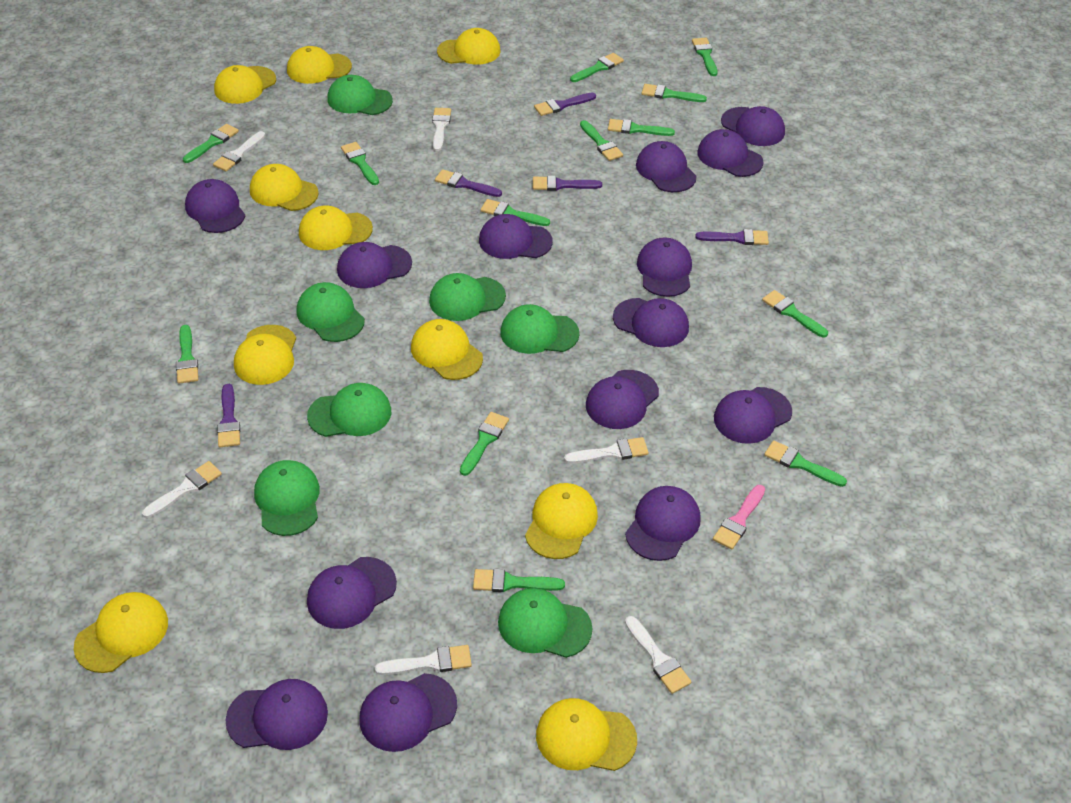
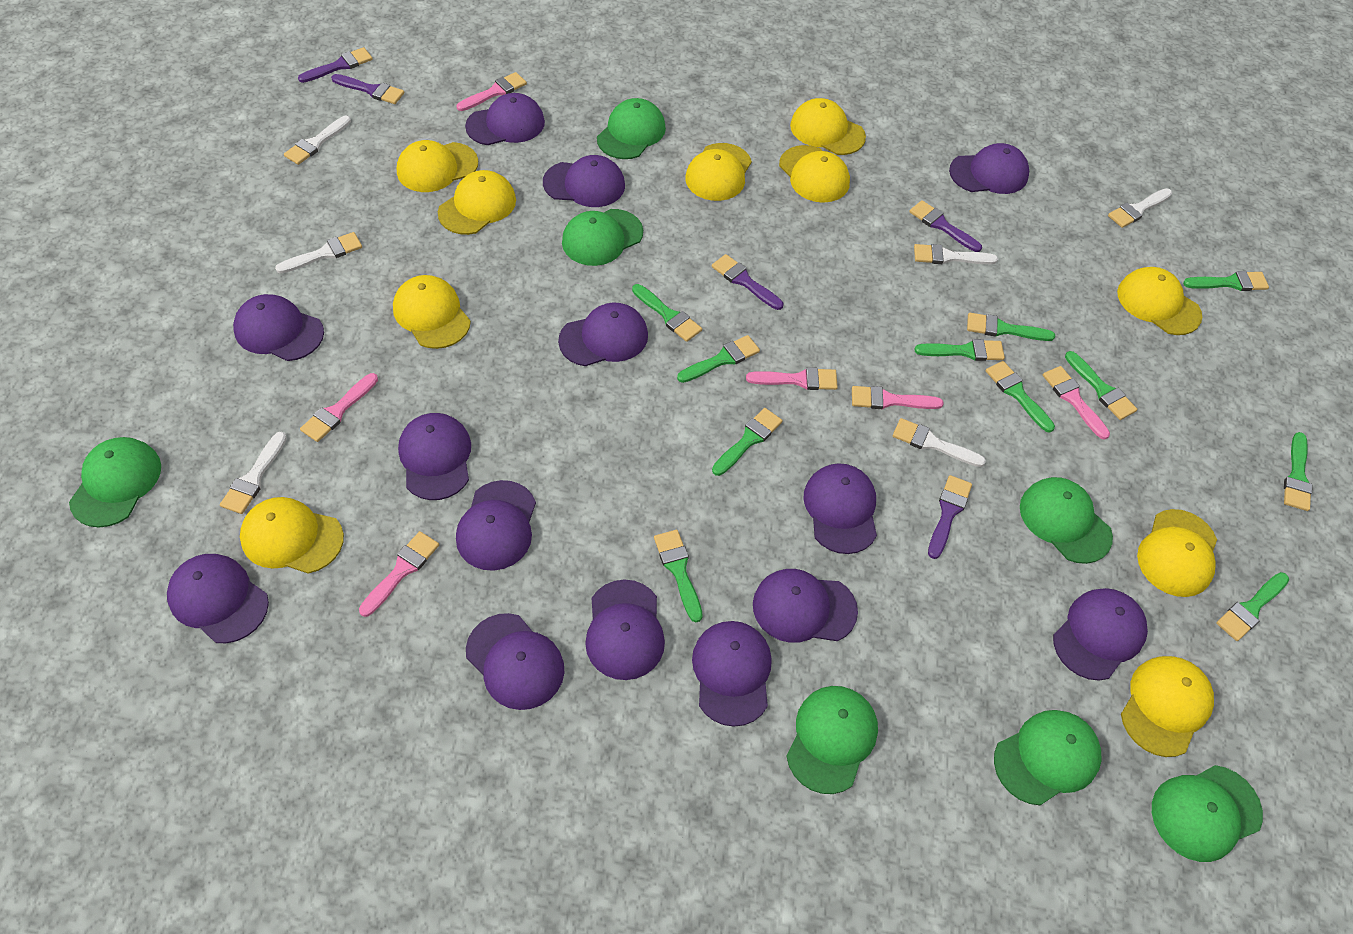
green brush: [176,325,198,384] [183,124,239,163] [341,142,379,185] [460,412,509,476] [473,569,565,592] [480,199,550,226] [570,53,624,82] [580,120,623,161] [608,119,675,136] [641,84,707,102] [692,38,718,76] [762,290,828,338] [764,440,847,487] = 13 -> [632,284,702,342] [654,530,703,622] [677,335,760,383] [712,408,783,476] [914,339,1005,361] [967,313,1055,341] [986,361,1055,432] [1065,351,1137,420] [1183,271,1269,291] [1216,572,1289,641] [1284,432,1313,511] = 11
pink brush: [713,485,765,549] = 1 -> [300,373,378,442] [359,531,439,617] [456,72,527,111] [746,367,838,390] [852,386,944,409] [1043,366,1110,440] = 6

